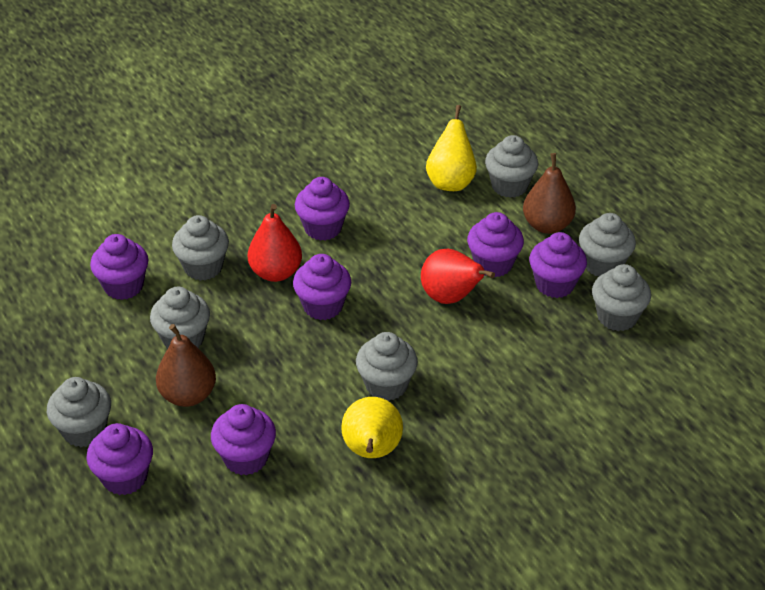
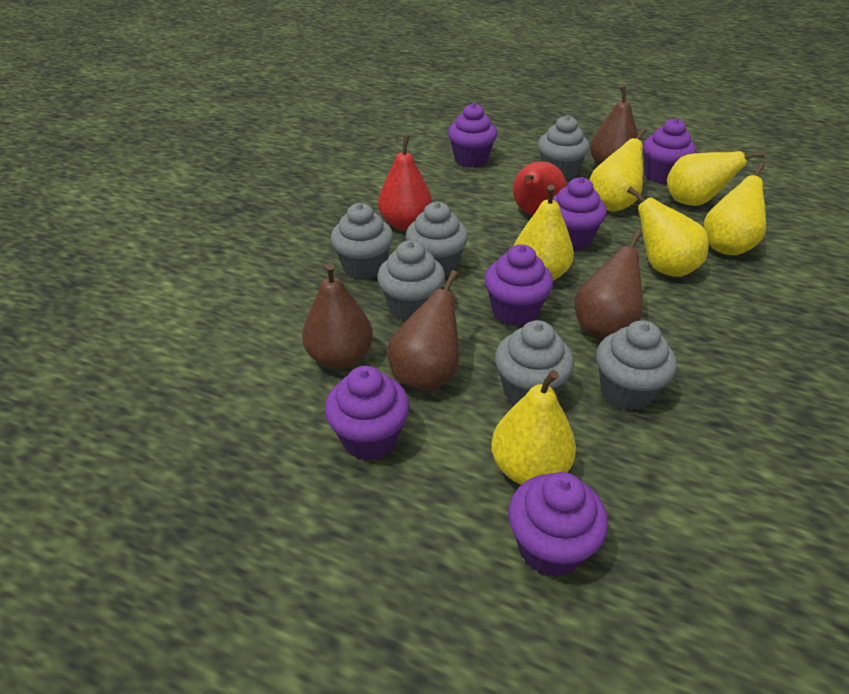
brown pear: [156,324,216,407] [523,153,576,234] = 2 -> [302,263,373,369] [387,270,459,391] [574,230,643,339] [590,85,638,166] = 4
grey cupcake: [47,377,111,447] [150,287,210,349] [172,215,229,281] [356,332,418,401] [485,135,538,198] [579,213,636,277] [592,264,651,331] = 7 -> [331,203,393,279] [377,240,445,320] [406,202,468,277] [495,320,574,405] [538,115,590,181] [596,320,677,410] = 6
purple cupcake: [86,423,153,495] [90,234,148,300] [211,404,276,475] [293,254,351,320] [295,177,350,241] [467,212,524,277] [529,232,587,298] = 7 -> [325,366,410,460] [448,103,497,168] [484,244,553,326] [508,472,608,577] [553,177,607,251] [643,118,696,185] = 6
yellow pear: [341,397,403,458] [426,105,477,191] = 2 -> [491,370,576,485] [514,185,574,281] [590,127,647,212] [627,187,709,277] [667,151,765,206] [704,163,766,255] = 6

